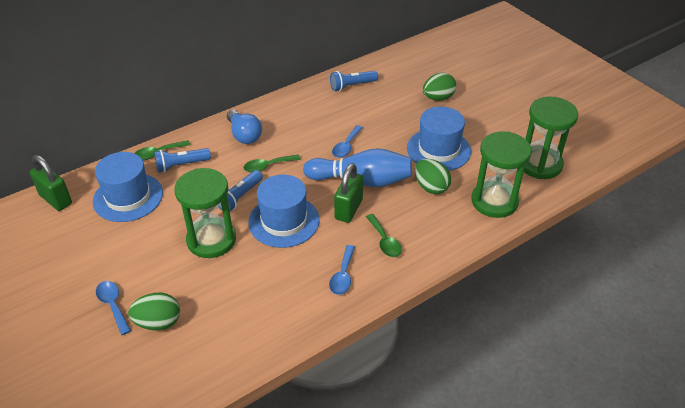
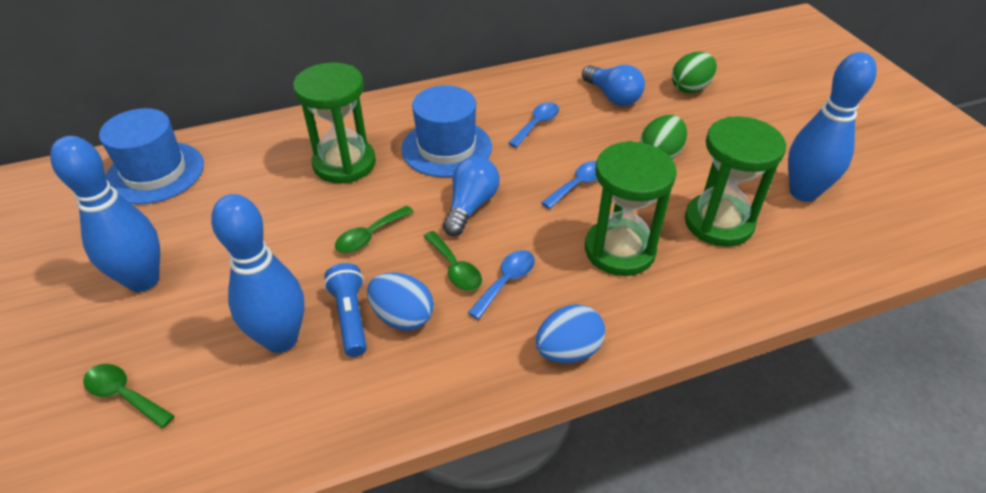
blue bowling pin: [303,148,412,187] = 1 -> [50,136,160,292] [211,194,305,353] [788,52,877,202] = 3
blue egg: none = 0 -> [367,272,434,331] [536,304,605,363] = 2
blue flashlight: [154,148,211,173] [219,170,263,211] [330,71,378,91] = 3 -> [324,263,367,357] = 1
blue hat: [93,152,163,222] [248,175,320,248] [407,106,471,171] = 3 -> [99,108,204,205] [401,85,492,177] = 2
blue light bulb: [227,109,262,144] = 1 -> [443,156,500,236] [582,65,645,106] = 2
green egg: [128,292,180,330] [415,159,451,194] [423,73,456,101] = 3 -> [640,115,687,159] [672,52,717,93] = 2
green padlock: [30,155,72,211] [334,163,363,223] = 2 -> none = 0

